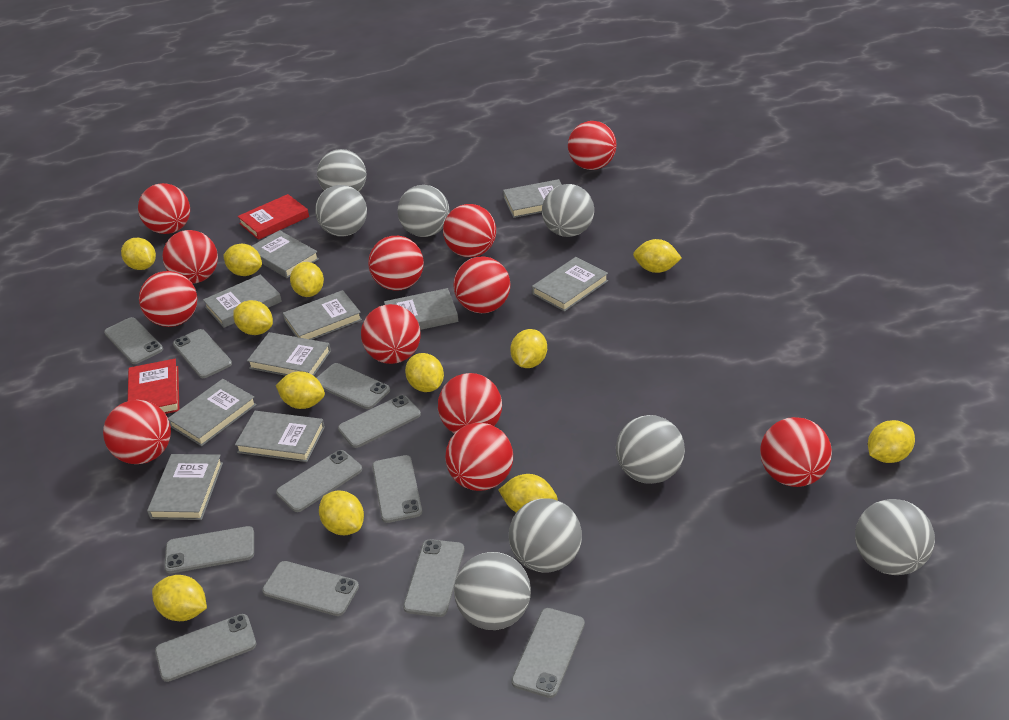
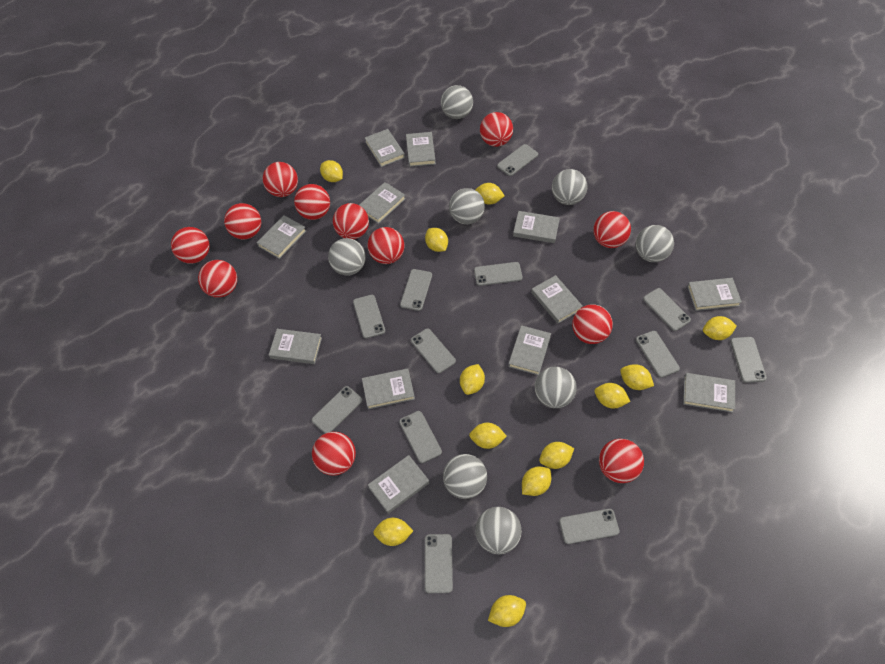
grey book: [147,454,223,520] [168,379,257,446] [203,275,282,328] [235,411,325,462] [247,332,331,376] [252,230,319,278] [283,290,362,340] [384,288,458,330] [503,179,562,218] [532,257,608,312] = 10 -> [257,215,306,259] [269,329,322,364] [359,182,406,224] [362,368,415,409] [365,129,405,167] [368,455,429,514] [406,132,436,167] [508,325,551,375] [513,211,560,243] [531,275,583,324] [683,373,735,413] [687,278,742,311] = 12
grey phone: [104,317,163,364] [155,614,256,682] [164,526,254,573] [173,329,232,378] [262,561,359,616] [276,450,362,512] [317,363,390,409] [338,395,421,448] [372,455,422,523] [403,539,464,617] [511,608,585,698] = 11 -> [312,386,362,433] [353,295,385,339] [399,411,442,463] [400,269,432,311] [411,328,456,373] [425,534,453,593] [474,262,523,286] [497,144,538,176] [559,509,620,544] [636,331,680,378] [643,288,691,331] [730,337,767,383] = 12
red book: [128,359,179,414] [237,194,309,240] = 2 -> none = 0

